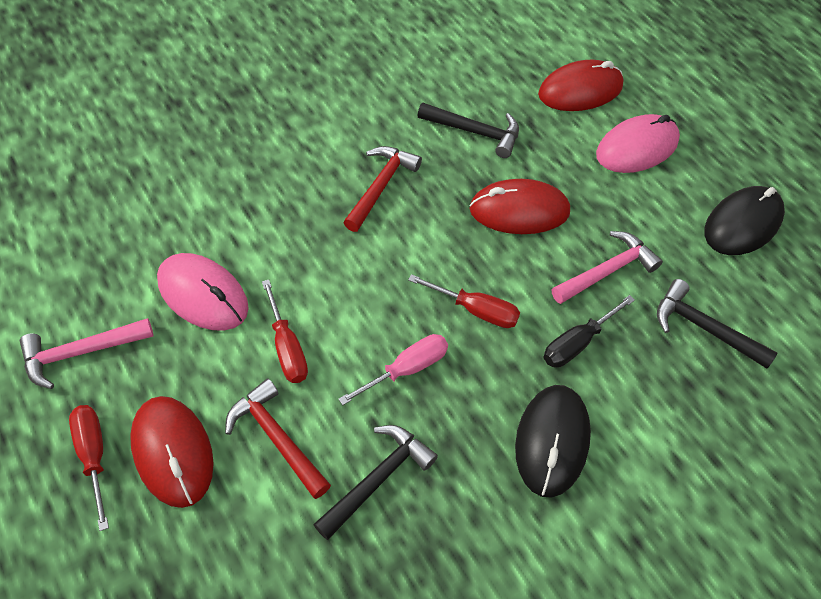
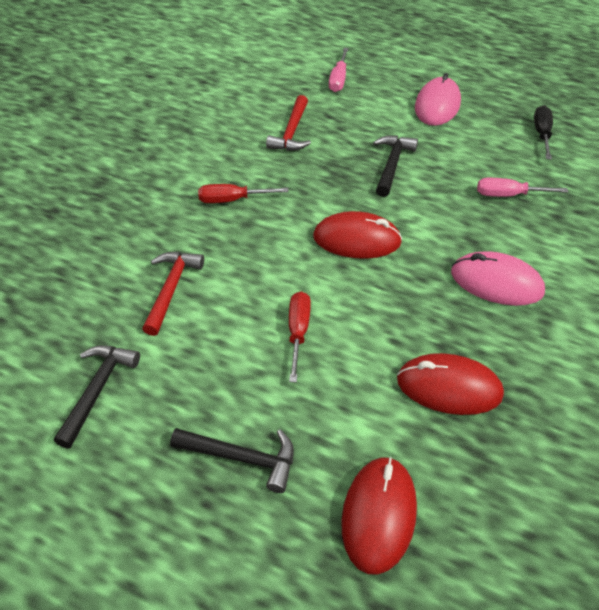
black mouse: [515,385,591,497] [704,186,785,255] = 2 -> none = 0
pink hammer: [20,318,153,389] [552,231,663,304] = 2 -> none = 0
pink screwdriver: [339,334,448,405] = 1 -> [329,48,349,92] [477,178,568,197] = 2
red screwdriver: [69,405,109,531] [262,280,308,383] [408,274,520,328] = 3 -> [198,184,289,203] [289,291,311,382] = 2

